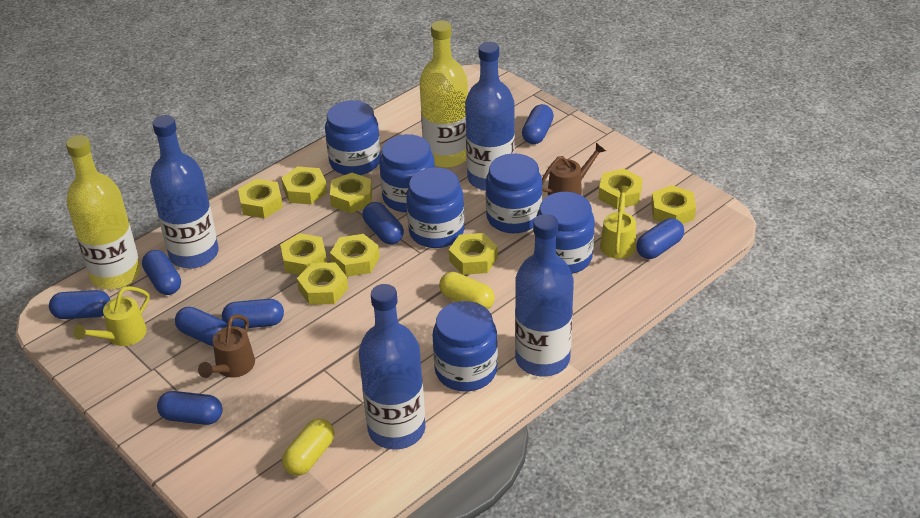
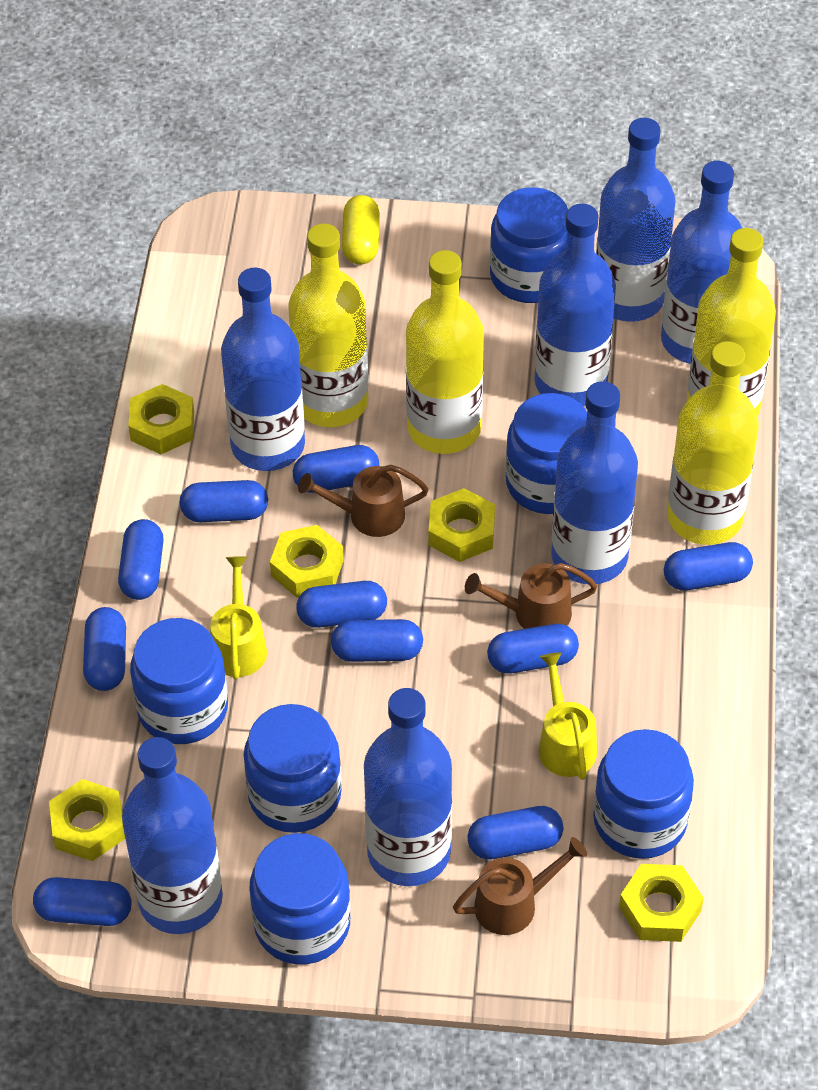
blue bottle: [150,115,218,268] [359,284,426,450] [465,42,515,191] [515,214,574,376] = 4 -> [122,737,223,934] [221,268,305,471] [364,688,452,886] [534,204,616,406] [551,381,638,584] [596,118,676,322] [661,161,742,364] = 7
blue capsule: [49,290,110,319] [142,250,181,295] [157,391,223,425] [175,307,227,346] [222,299,284,329] [363,202,404,244] [522,104,554,144] [636,218,684,259] = 8 -> [33,877,132,926] [83,607,126,691] [118,519,164,600] [180,480,268,522] [293,445,379,493] [296,581,387,628] [331,619,423,662] [468,806,563,860] [487,624,579,674] [664,542,753,591] = 10
brown watering can: [198,314,255,378] [542,143,606,196] = 2 -> [298,465,428,537] [453,837,587,935] [465,563,597,629] = 3
yellow bottle: [66,135,141,289] [419,21,468,168] = 2 -> [288,224,368,427] [406,250,484,454] [667,341,759,545] [686,228,776,417] = 4
yellow capsule: [282,418,334,476] [439,272,495,309] = 2 -> [342,195,380,265] = 1
yellow nut: [238,179,283,219] [280,233,327,275] [281,166,327,205] [297,263,348,305] [330,173,372,213] [330,234,380,277] [449,233,498,275] [598,169,643,209] [651,185,696,224] = 9 -> [49,779,125,861] [128,384,194,454] [270,525,344,598] [429,488,495,562] [619,864,704,942] = 5

